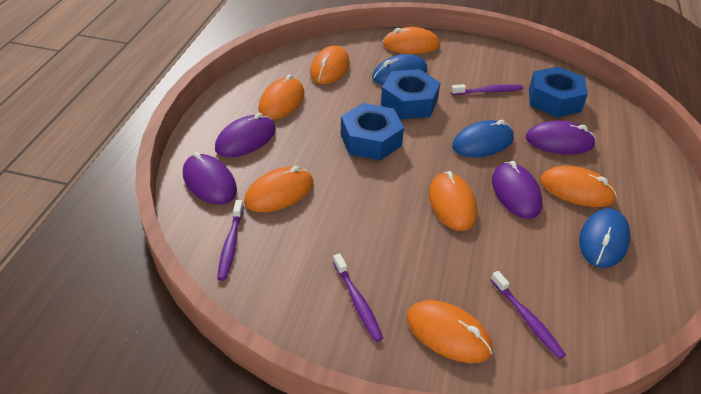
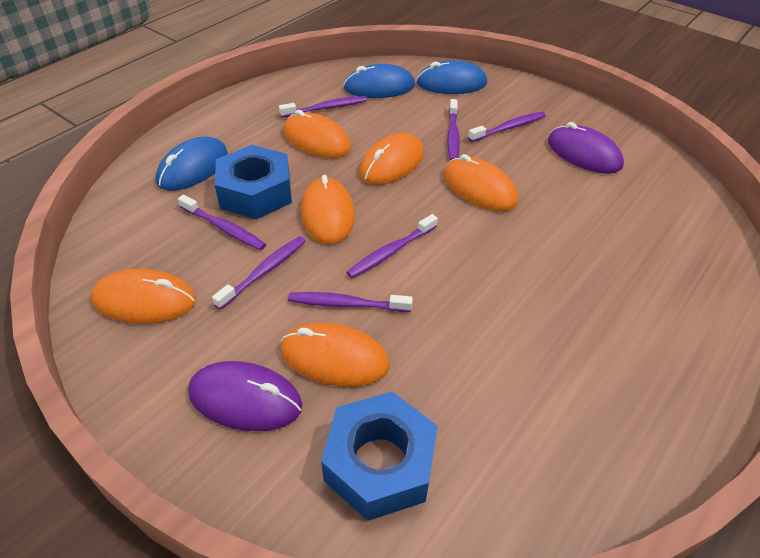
blue nut: [341,103,404,161] [381,69,441,120] [529,67,588,118] = 3 -> [215,145,292,219] [321,392,438,521] = 2
orange mouse: [244,166,313,212] [259,74,304,119] [310,45,350,84] [383,27,440,54] [406,300,493,363] [429,171,477,231] [540,166,617,207] = 7 -> [91,269,196,324] [280,322,390,387] [283,110,351,158] [301,175,355,245] [359,133,424,185] [443,154,518,211] = 6
purple mouse: [183,152,237,205] [215,113,276,157] [492,161,542,219] [526,120,596,154] = 4 -> [188,361,302,432] [548,122,624,174] = 2
purple toothbrush: [217,200,244,281] [333,254,383,342] [451,84,523,95] [491,271,566,359] = 4 -> [178,195,266,250] [212,236,306,310] [279,96,367,117] [288,292,413,312] [346,214,438,278] [447,99,460,160] [468,112,546,142] = 7

